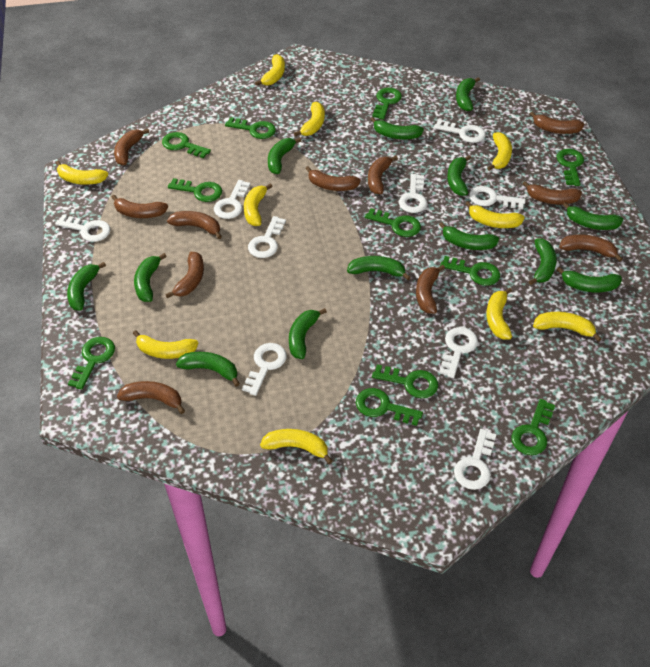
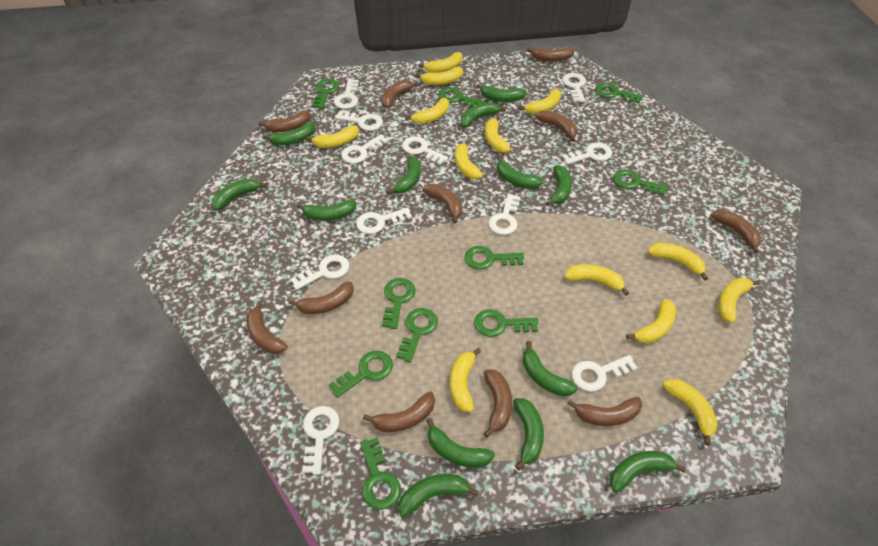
green key: [68,337,115,390] [162,132,211,158] [168,178,222,202] [225,117,276,139] [356,388,423,426] [365,208,421,237] [372,88,402,120] [372,364,438,398] [440,256,500,286] [511,399,555,455] [556,149,584,186] = 11 -> [312,79,339,109] [329,351,393,397] [360,437,401,510] [382,278,416,329] [396,308,438,362] [438,87,484,107] [464,246,524,270] [474,309,538,337] [595,83,643,104] [613,169,668,196] = 10
white key: [55,215,110,242] [214,180,250,219] [242,343,287,396] [248,216,286,258] [399,174,427,213] [434,120,486,143] [439,327,478,378] [454,429,496,490] [469,186,526,209] = 9 -> [291,254,349,290] [302,406,339,475] [334,79,359,109] [335,110,383,131] [341,134,388,164] [356,207,412,234] [402,136,448,165] [489,194,521,235] [562,73,586,102] [562,143,612,164] [572,355,637,391] = 11
yellow banana: [56,161,108,185] [133,330,198,359] [244,183,273,226] [255,54,285,86] [260,429,333,464] [294,102,325,137] [465,201,525,228] [486,287,512,339] [487,132,512,171] [533,312,602,342] = 10 -> [306,125,359,148] [405,98,449,124] [415,67,463,85] [418,52,463,73] [450,348,481,412] [455,140,483,179] [485,116,511,153] [519,89,561,114] [564,264,629,296] [626,298,676,344] [648,243,708,281] [663,379,718,445] [718,278,760,323] = 13

